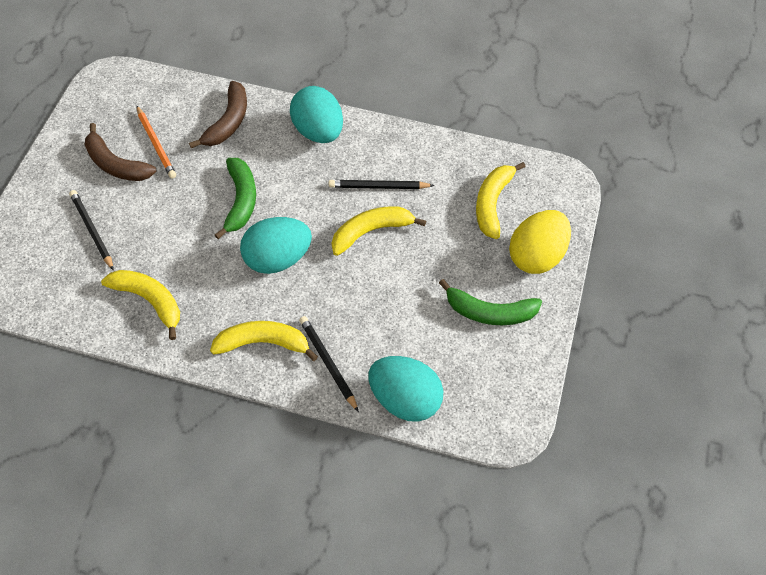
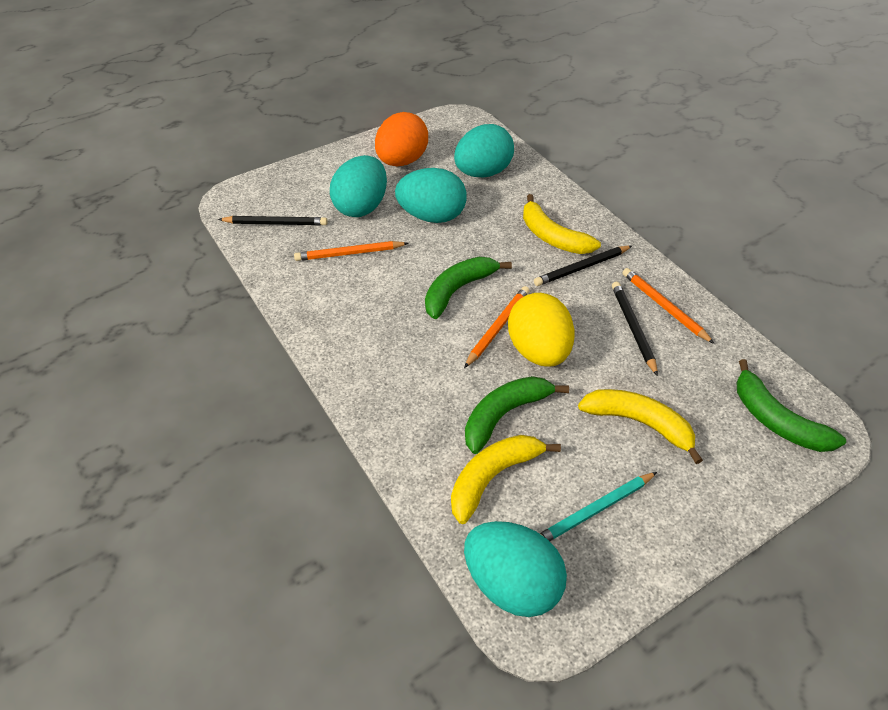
brown banana: [84,123,157,181] [189,81,247,148] = 2 -> none = 0
green banana: [215,158,256,239] [439,279,542,325] = 2 -> [425,257,512,319] [465,376,569,454] [736,359,846,452] = 3
orange egg: none = 0 -> [375,112,428,166] = 1
orange pencil: [136,105,176,179] = 1 -> [294,241,409,261] [464,286,530,368] [622,268,715,344] = 3
turquoise egg: [240,217,312,274] [290,86,343,143] [368,356,443,422] = 3 -> [330,155,387,217] [395,168,467,223] [454,124,514,178] [464,521,567,617] = 4
turquoise pencil: none = 0 -> [540,472,657,541] = 1
yellow banana: [101,270,180,340] [210,321,318,361] [332,206,426,256] [476,162,526,239] = 4 -> [451,435,561,524] [523,194,601,254] [578,389,703,464] = 3

